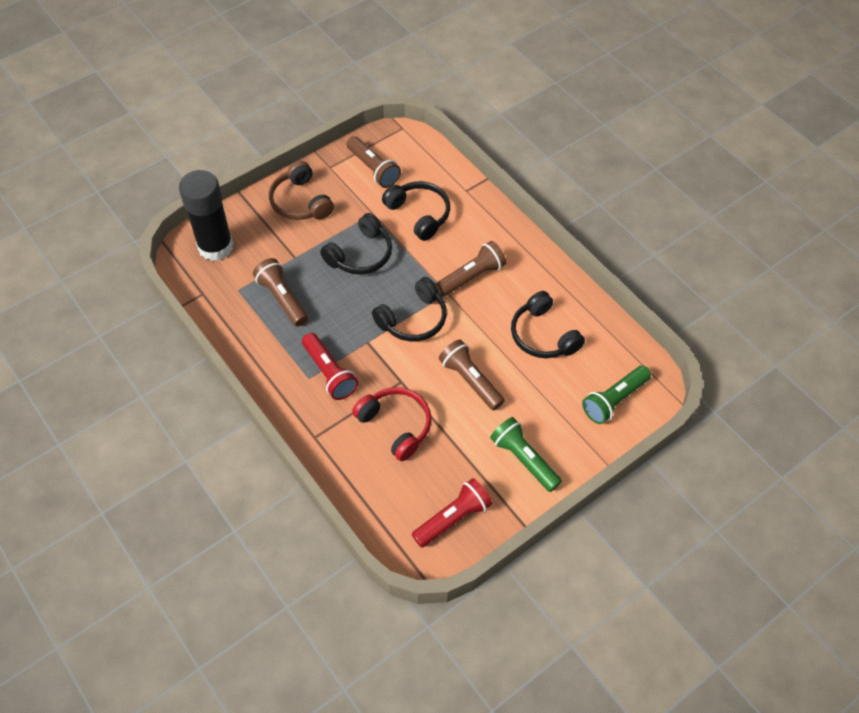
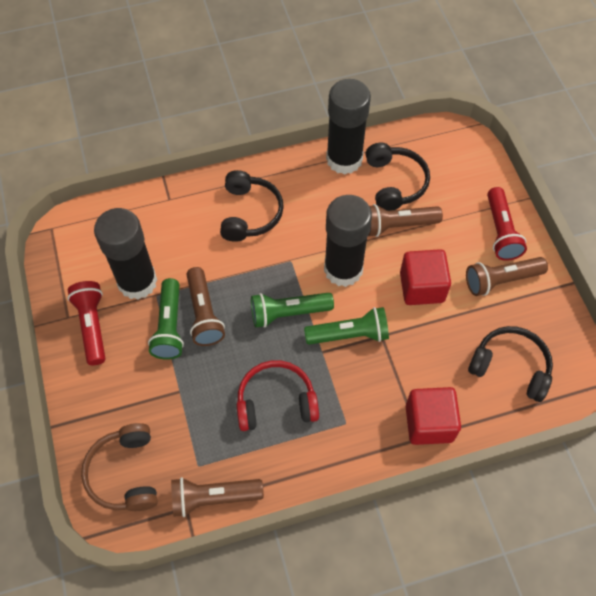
black glue stick: [179,170,233,261] = 1 -> [94,208,157,300] [324,195,372,287] [326,79,371,175] = 3
black headphones: [320,213,392,275] [372,277,447,342] [382,181,450,241] [511,291,585,358] = 4 -> [220,170,284,242] [365,143,430,211] [468,326,553,402] = 3
green flashlight: [490,417,562,492] [582,365,651,424] = 2 -> [148,278,184,360] [251,293,334,328] [304,307,389,345] = 3
red cube: none = 0 -> [400,249,451,305] [406,387,461,445] = 2

